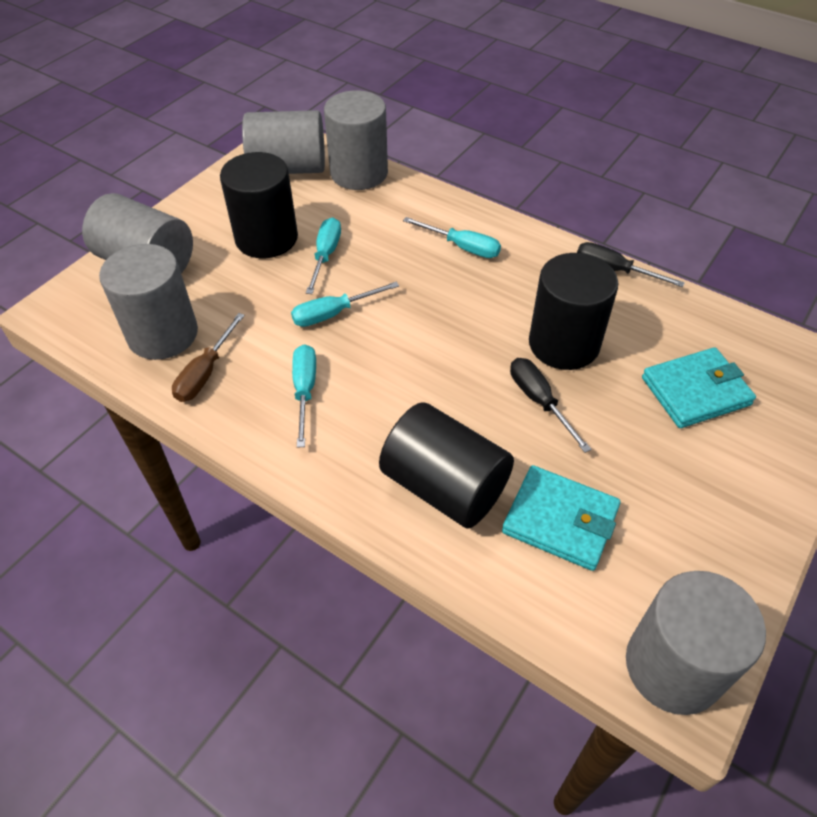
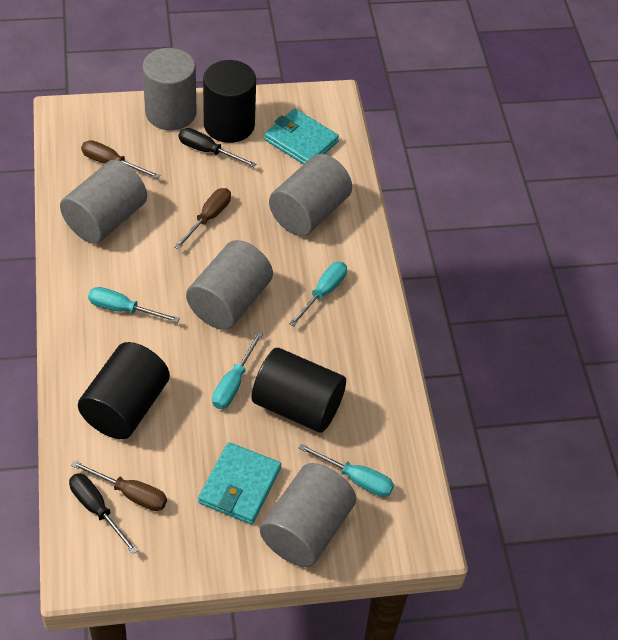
brown screwdriver: [172,313,245,402] = 1 -> [71,460,167,511] [81,140,160,179] [174,188,231,249] = 3

